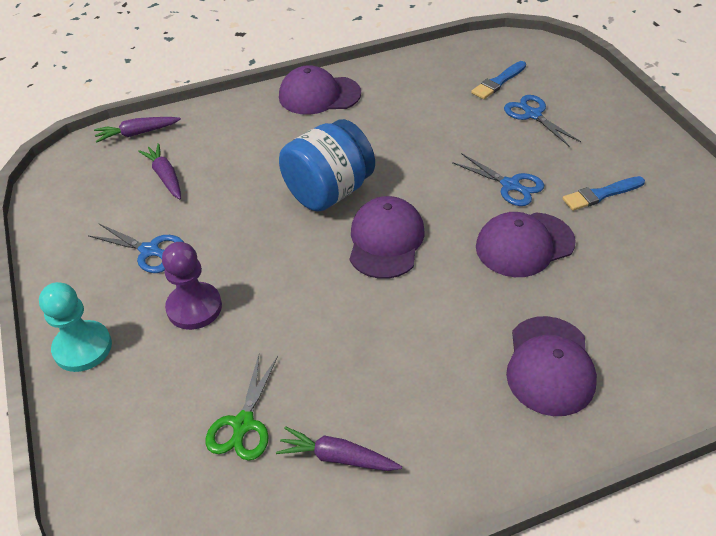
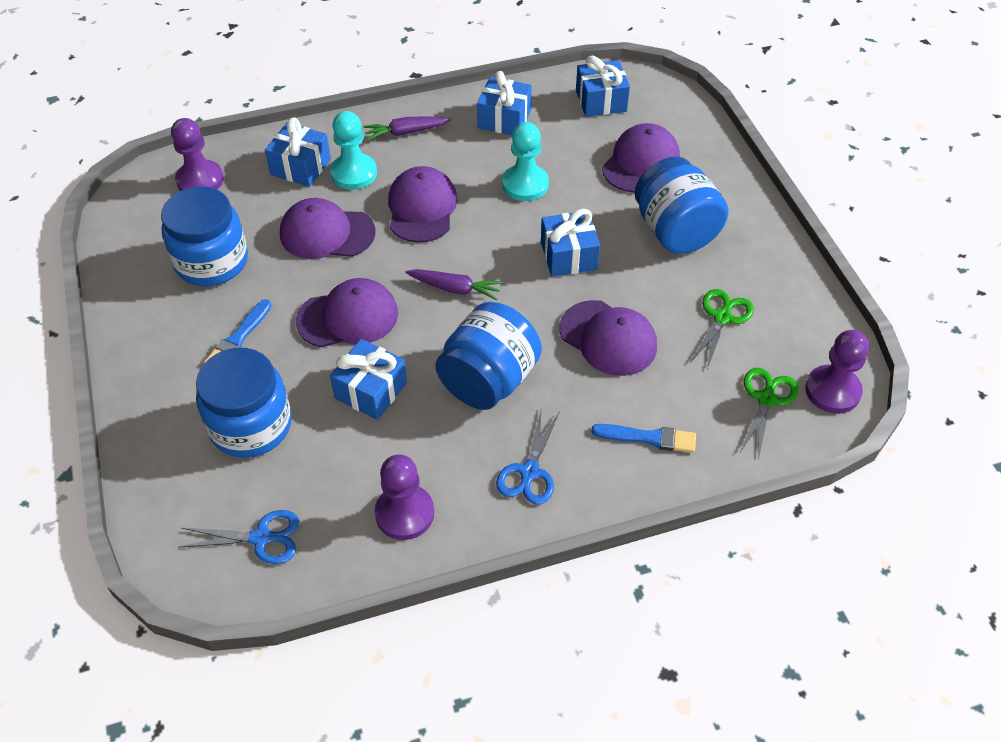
blue gift: none = 0 -> [265,117,331,187] [330,339,407,420] [477,71,532,135] [541,209,600,277] [576,55,630,117] = 5
blue jar: [279,119,375,212] = 1 -> [161,186,248,286] [196,348,292,458] [435,302,542,410] [635,157,729,254] = 4
blue scissors: [89,223,184,273] [452,153,544,206] [504,95,581,147] = 3 -> [178,510,299,564] [496,411,560,505] = 2
green scissors: [206,355,278,461] = 1 -> [690,289,754,369] [740,368,799,460] = 2
purple cap: [279,65,361,115] [349,196,425,279] [476,212,576,277] [506,316,597,416] = 4 -> [280,198,376,259] [296,278,398,347] [388,166,457,243] [560,300,657,376] [602,123,680,193] = 5
purple carrot: [94,117,181,143] [138,143,181,199] [276,426,402,471] = 3 -> [363,116,451,141] [406,269,503,300] = 2
purple pawn: [162,242,222,330] = 1 -> [171,118,224,191] [375,455,434,540] [805,330,869,414] = 3
turquoise pawn: [39,282,112,372] = 1 -> [330,111,377,190] [502,122,549,201] = 2

